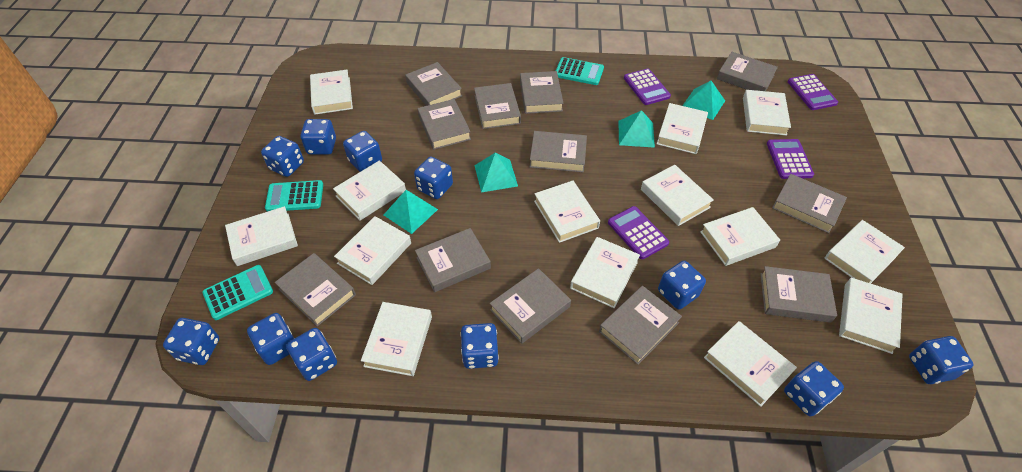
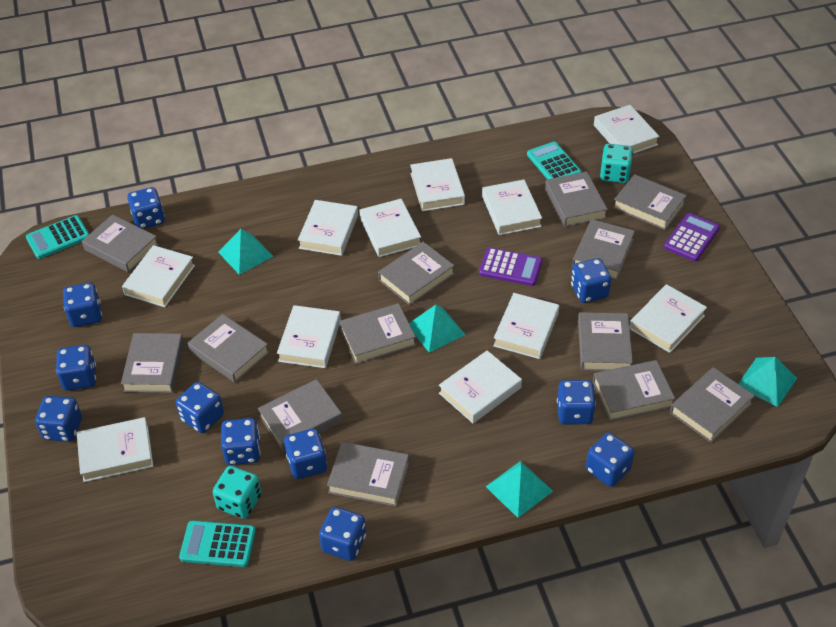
grey book: [275,253,356,327] [405,62,462,106] [415,228,491,292] [417,99,471,150] [474,83,521,129] [490,268,571,344] [520,71,563,114] [530,131,587,172] [599,286,682,365] [717,52,778,91] [760,266,837,323] [772,174,847,233] = 12 -> [82,214,159,273] [121,333,184,393] [188,314,269,382] [258,379,342,452] [327,442,409,507] [339,303,416,364] [378,242,455,305] [545,171,608,227] [572,219,635,280] [578,312,633,371] [593,360,675,421] [613,174,687,230] [670,367,755,443] = 13
purple calculator: [608,206,669,259] [624,68,671,105] [767,139,814,179] [788,74,838,110] = 4 -> [479,247,542,286] [664,213,720,261] = 2
turquoise dice: none = 0 -> [213,466,262,519] [600,144,633,183] = 2
white book: [225,206,298,266] [310,70,353,115] [333,160,406,221] [334,216,411,285] [361,302,432,376] [534,180,600,243] [570,237,640,308] [641,165,714,226] [657,103,708,154] [700,207,780,266] [704,321,797,407] [743,90,791,136] [824,220,905,284] [839,278,903,354] = 14 -> [77,417,153,482] [122,245,195,307] [277,305,341,368] [298,200,358,256] [359,199,421,257] [410,158,465,211] [439,350,522,423] [482,180,542,235] [493,293,559,359] [594,105,659,154] [630,284,707,353] = 11

